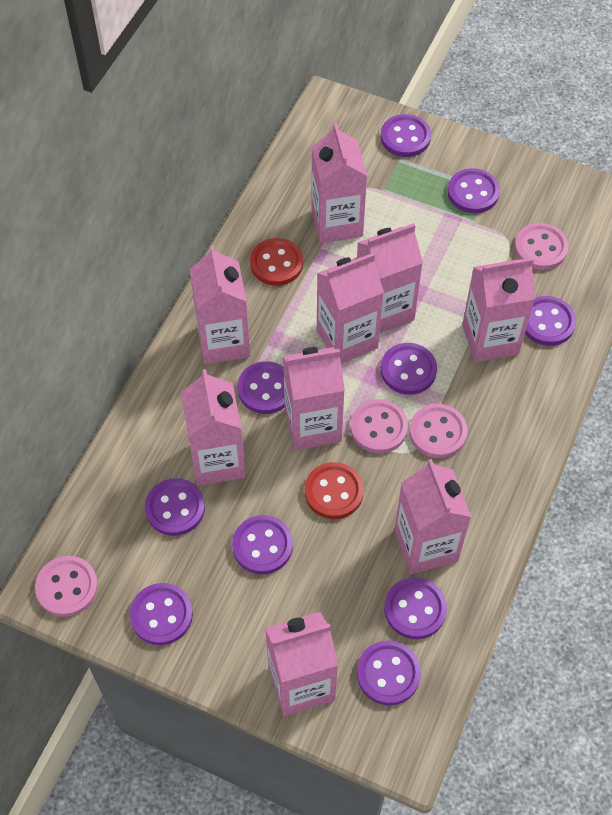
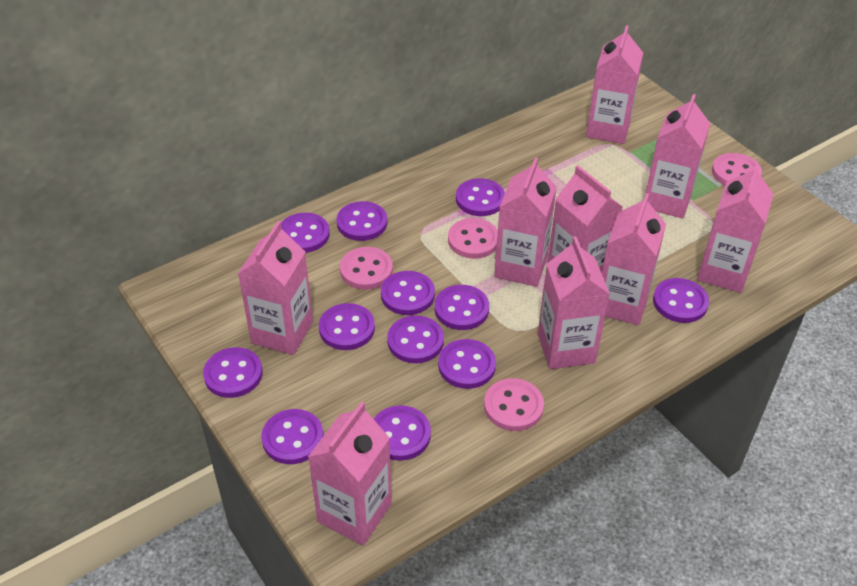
purple button: [130,583,193,645] [145,478,205,536] [232,515,293,574] [238,361,285,414] [357,640,421,705] [381,114,431,157] [381,343,437,395] [384,577,447,639] [448,168,500,213] [525,296,576,346] = 10 -> [203,347,263,398] [261,409,324,464] [281,213,330,253] [319,303,375,350] [337,201,387,241] [374,405,431,461] [381,271,435,315] [387,315,444,363] [435,285,489,330] [438,339,496,389] [456,178,505,216] [653,278,709,323] = 12
red button: [250,238,303,286] [305,462,364,519] = 2 -> none = 0

